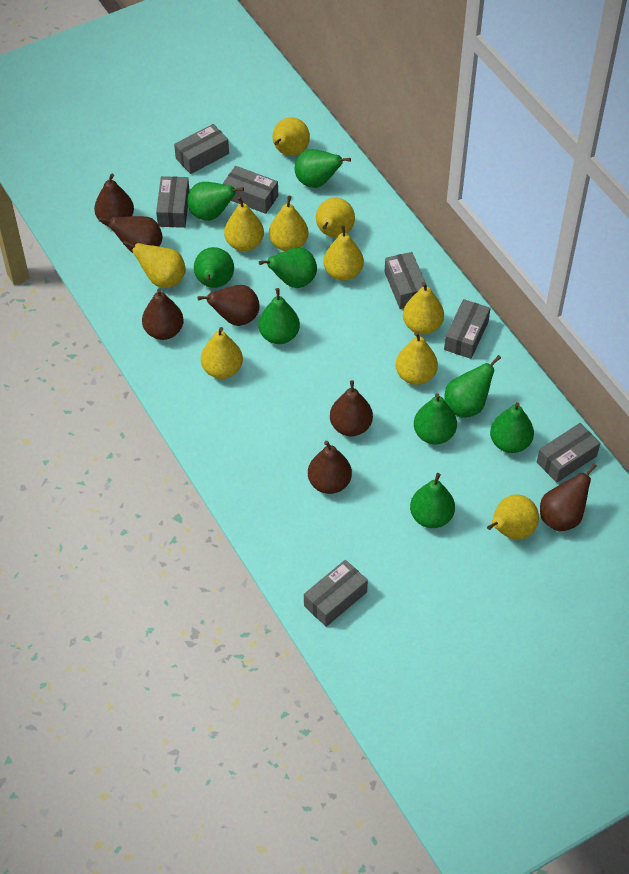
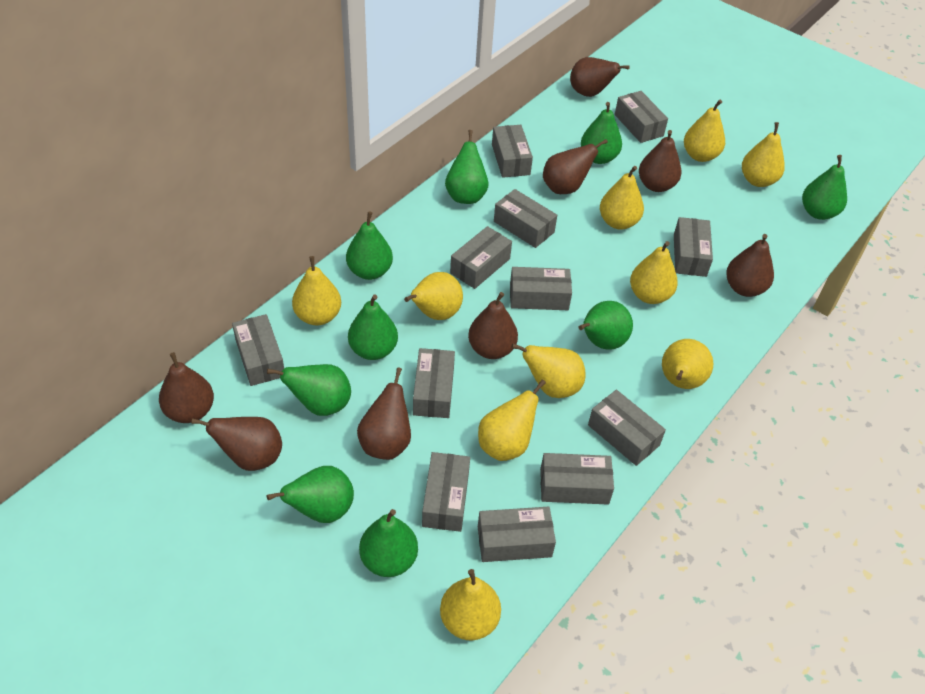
brown pear: [94,174,134,226] [99,216,162,253] [142,288,184,340] [197,285,260,326] [308,441,352,494] [330,380,373,436] [540,463,597,532] = 7 -> [159,352,214,423] [191,417,282,471] [357,367,411,460] [468,292,518,359] [543,139,608,194] [570,57,630,97] [639,130,682,192] [726,234,774,297] = 8
grey box: [156,176,190,228] [174,124,229,174] [223,166,278,214] [304,560,368,627] [385,252,427,309] [444,299,490,359] [537,423,601,483] = 7 -> [232,314,284,386] [413,348,455,418] [422,452,470,532] [450,226,512,289] [478,507,556,562] [492,125,533,178] [494,189,557,248] [510,267,572,310] [540,453,614,505] [588,390,666,466] [615,91,668,143] [674,217,713,277] = 12

